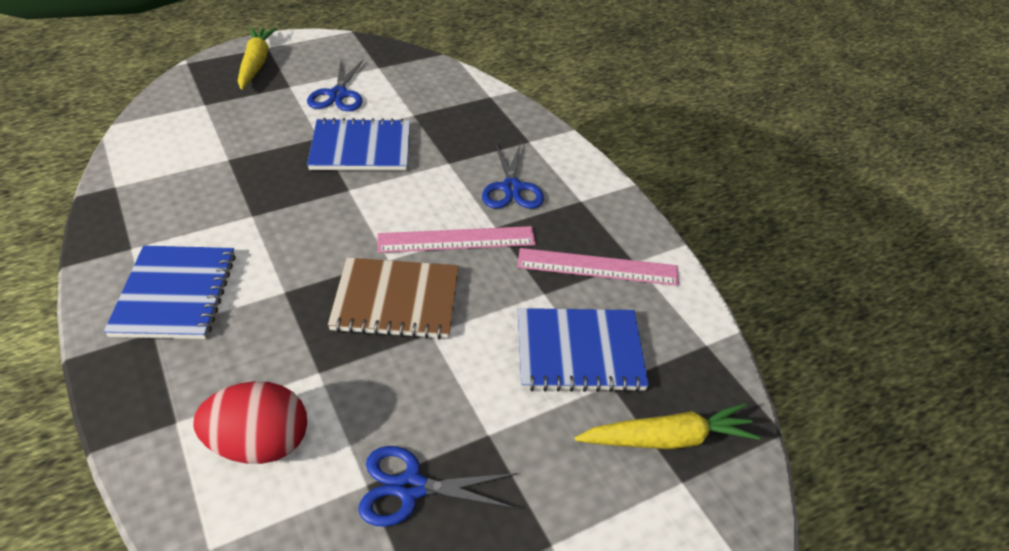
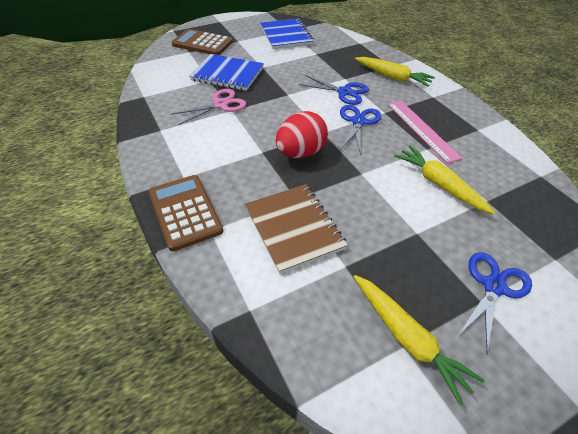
blue notebook: [104,246,236,339] [307,118,410,171] [518,308,649,392] = 3 -> [189,54,264,91] [260,19,314,49] = 2
brown calculator: none = 0 -> [149,175,223,251] [172,29,233,55] = 2
pink ruler: [377,226,536,253] [517,248,679,286] = 2 -> [388,101,463,164] = 1
pink scissors: none = 0 -> [171,89,246,125] = 1
yellow carrot: [238,27,277,90] [575,403,760,449] = 2 -> [354,275,484,406] [355,57,435,87] [394,146,495,214] = 3

